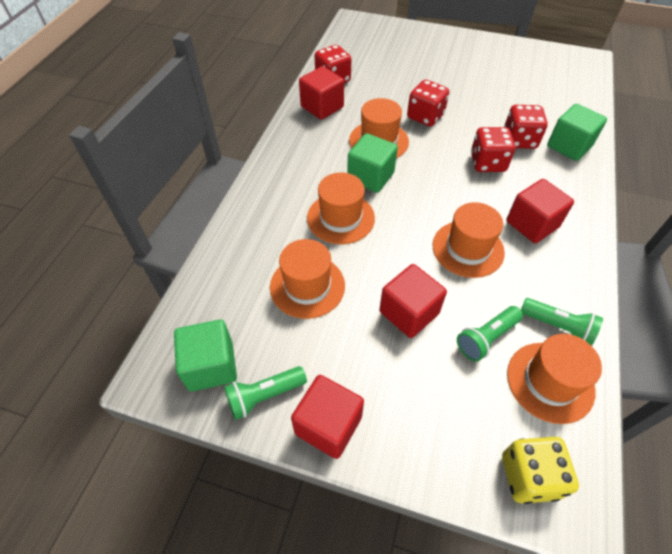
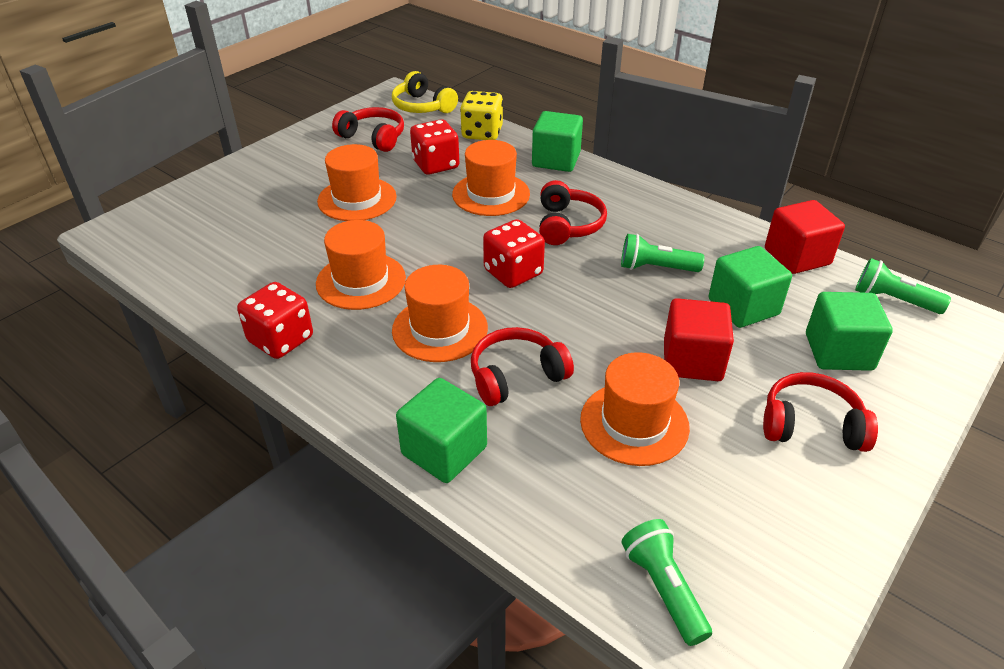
green cube: [174,320,237,392] [347,133,398,193] [547,104,607,161] = 3 -> [396,378,487,483] [532,111,583,172] [709,246,792,328] [806,292,893,371] = 4
red cube: [291,375,364,459] [299,66,344,120] [379,264,447,338] [507,179,574,243] = 4 -> [664,298,734,381] [765,200,845,274] = 2
red dice: [315,45,352,83] [407,80,449,127] [471,127,515,172] [504,105,548,149] = 4 -> [237,282,313,359] [410,119,459,175] [483,219,545,288] = 3
red headphones: none = 0 -> [332,107,404,152] [471,327,574,406] [539,180,607,245] [763,372,878,452] = 4
yellow headphones: none = 0 -> [392,71,458,113] = 1

